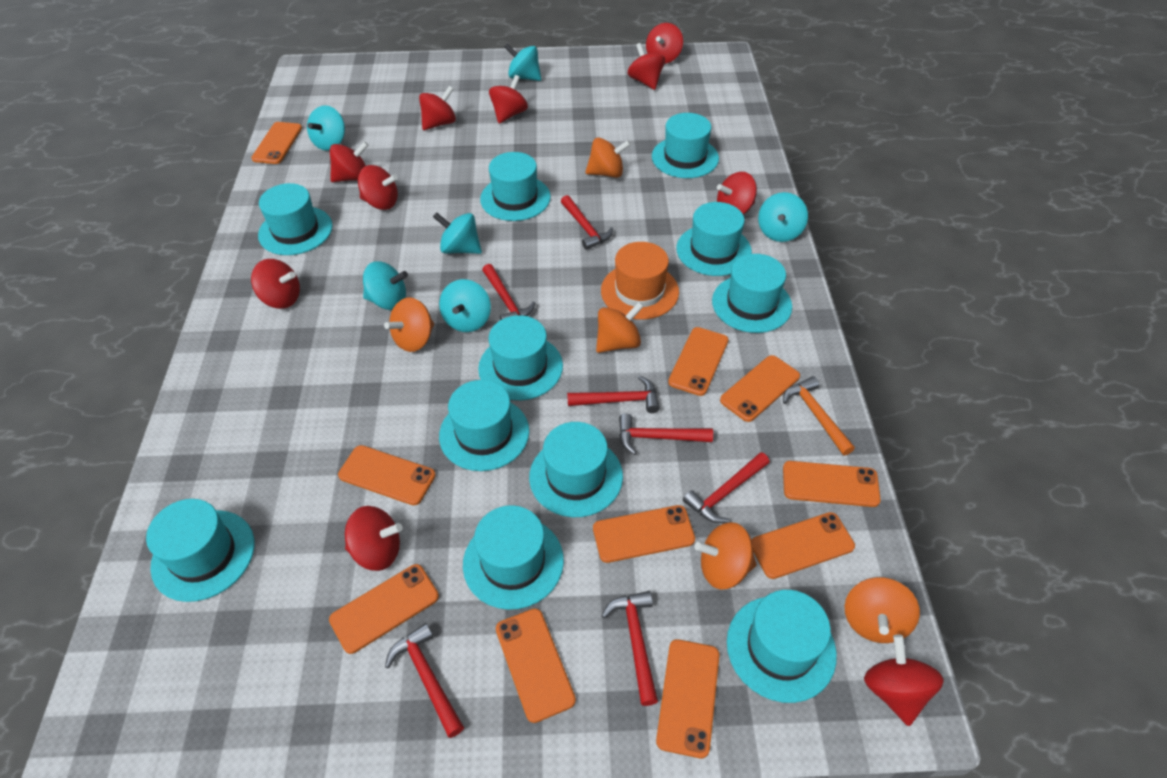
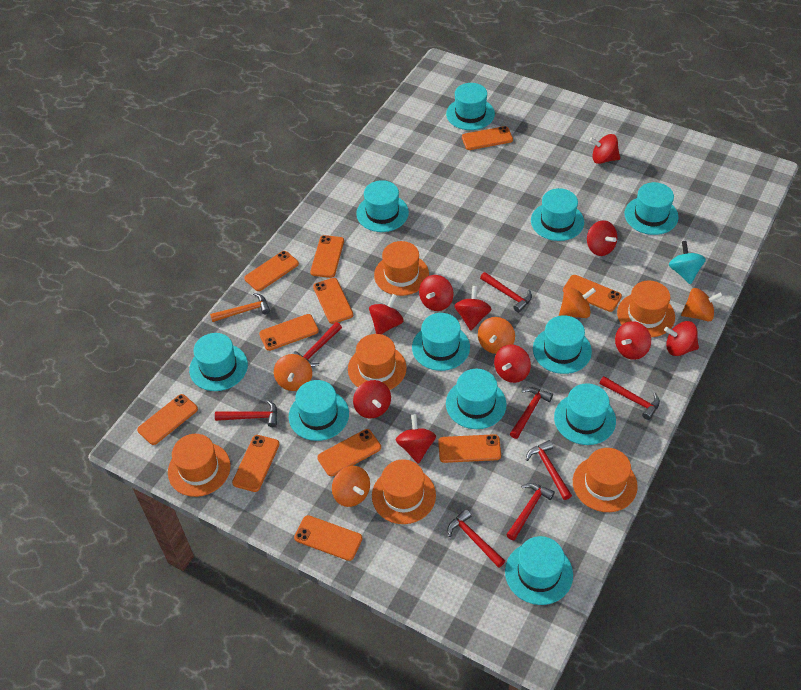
orange hat: [601,242,679,320] = 1 -> [168,434,230,497] [348,334,407,390] [372,459,436,524] [374,241,429,296] [573,448,638,512] [617,281,675,338] = 6
orange phone: [251,122,302,164] [329,564,439,654] [338,445,436,505] [496,608,576,723] [593,505,695,563] [656,639,719,758] [668,327,729,396] [720,355,800,422] [751,512,855,579] [783,461,881,507] = 10 -> [137,394,198,445] [232,435,279,492] [244,251,299,291] [259,314,319,351] [294,515,362,561] [310,235,344,278] [313,278,353,324] [317,429,381,476] [438,434,501,463] [462,126,513,150] [563,275,622,312] = 11
red hammer: [385,623,464,738] [482,264,535,320] [561,195,613,250] [567,375,660,413] [601,591,658,706] [619,414,713,455] [683,452,770,523] = 7 -> [215,400,277,427] [292,322,342,367] [448,509,505,568] [480,272,532,313] [506,483,555,540] [510,387,553,439] [526,440,572,500] [599,376,660,420] = 8
turquoise spinning top: [307,105,345,151] [363,261,408,310] [433,212,482,254] [439,279,491,332] [504,43,541,81] [758,192,808,242] = 6 -> [669,241,706,285] = 1

